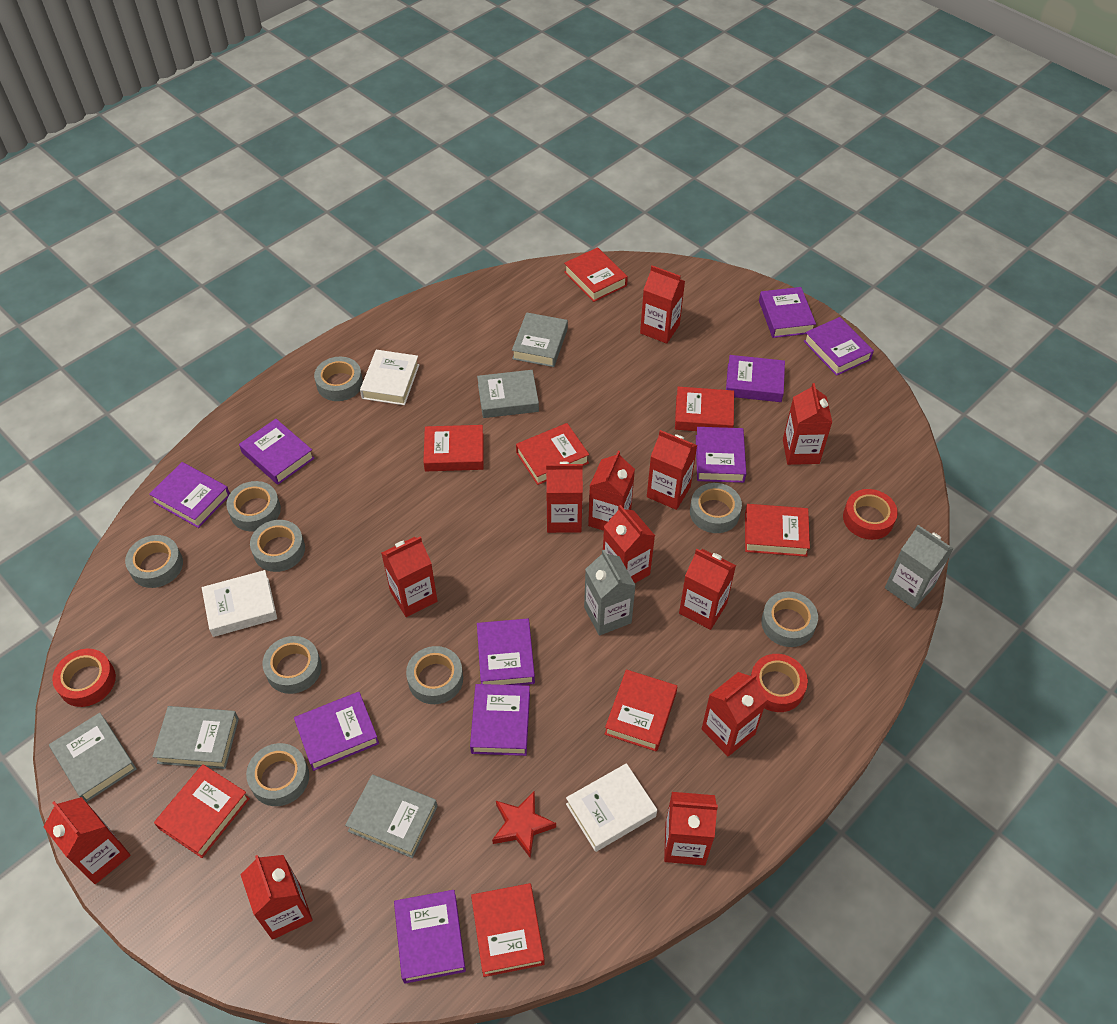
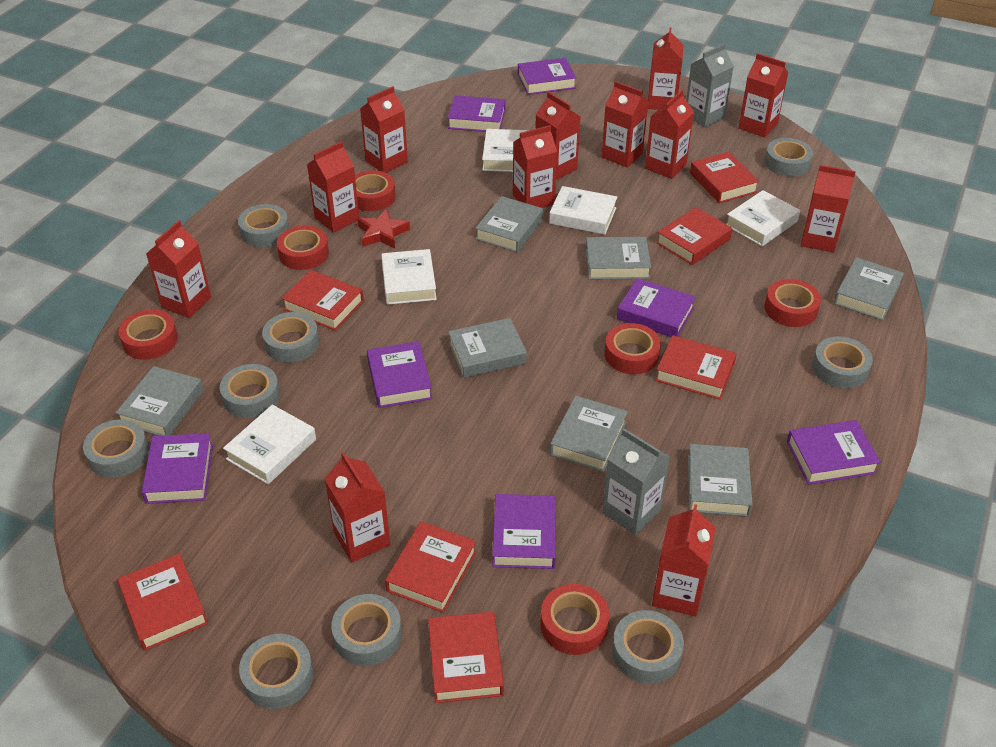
grey book: [49,713,137,802] [152,706,239,769] [345,775,438,858] [477,370,539,418] [512,312,568,367] = 5 -> [116,366,204,436] [448,318,527,378] [475,196,543,252] [550,395,628,472] [586,237,651,279] [688,444,753,516] [834,257,904,320] = 7
purple book: [149,462,230,528] [239,419,315,485] [294,692,379,771] [394,890,466,984] [470,684,530,756] [477,618,535,685] [696,427,746,483] [726,355,785,402] [759,287,816,338] [804,317,874,376] = 10 -> [142,433,213,504] [367,341,432,408] [448,95,506,132] [492,494,556,569] [518,58,576,95] [617,278,696,337] [787,420,881,485] = 7
red book: [154,764,250,858] [423,425,484,471] [471,883,545,977] [516,423,589,485] [564,247,628,302] [605,669,677,752] [675,387,734,431] [745,504,810,557] = 8 -> [118,553,208,651] [282,270,364,331] [385,521,476,613] [428,612,504,703] [655,335,737,400] [656,207,732,265] [690,152,759,203] = 7
red tape: [52,649,116,707] [751,654,808,712] [843,489,898,540] = 3 -> [119,309,178,360] [277,225,329,270] [355,170,396,211] [540,584,610,655] [605,323,661,374] [765,279,821,327] = 6
white book: [202,570,277,637] [360,350,419,405] [566,763,657,852] = 3 -> [223,405,316,484] [381,249,437,305] [482,129,529,172] [549,186,617,235] [727,190,800,246] = 5

